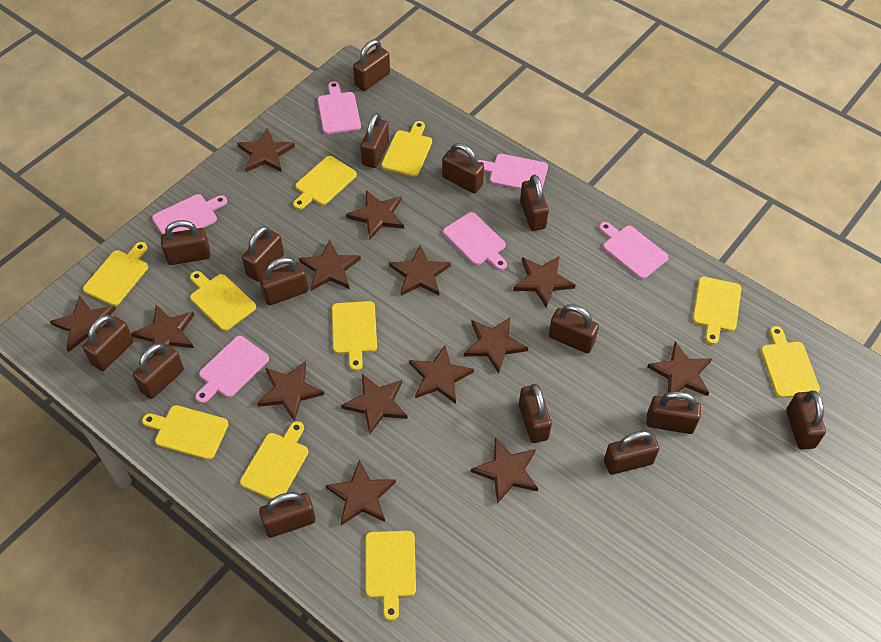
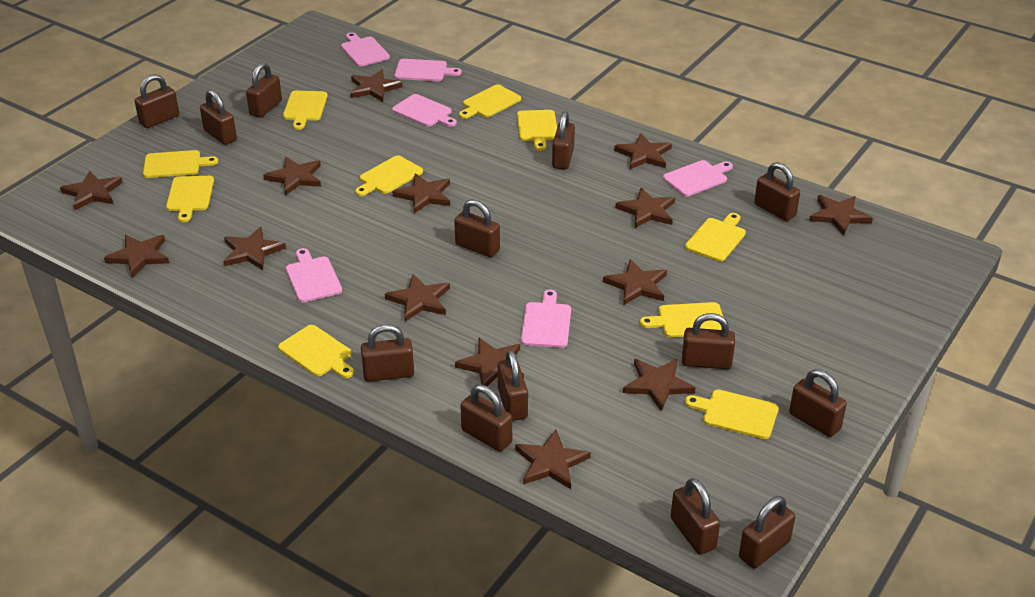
brown padlock: [83,315,134,371] [133,343,184,399] [161,220,211,265] [242,226,284,281] [259,257,308,305] [259,492,316,538] [353,40,390,91] [360,113,389,168] [442,143,484,193] [519,384,552,443] [520,175,549,231] [549,304,599,353] [604,431,659,475] [646,391,701,434] [786,390,826,450] = 15 -> [135,74,179,128] [200,90,237,145] [246,63,282,118] [361,324,414,382] [454,199,500,257] [461,385,512,452] [497,350,528,421] [552,111,575,169] [671,478,720,555] [682,313,735,369] [739,496,795,569] [754,162,800,221] [789,370,847,437] = 13

